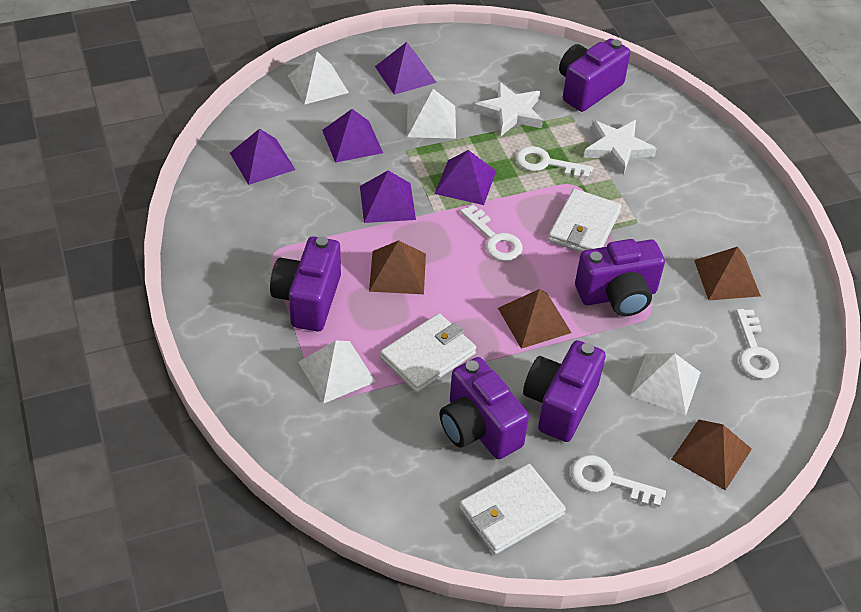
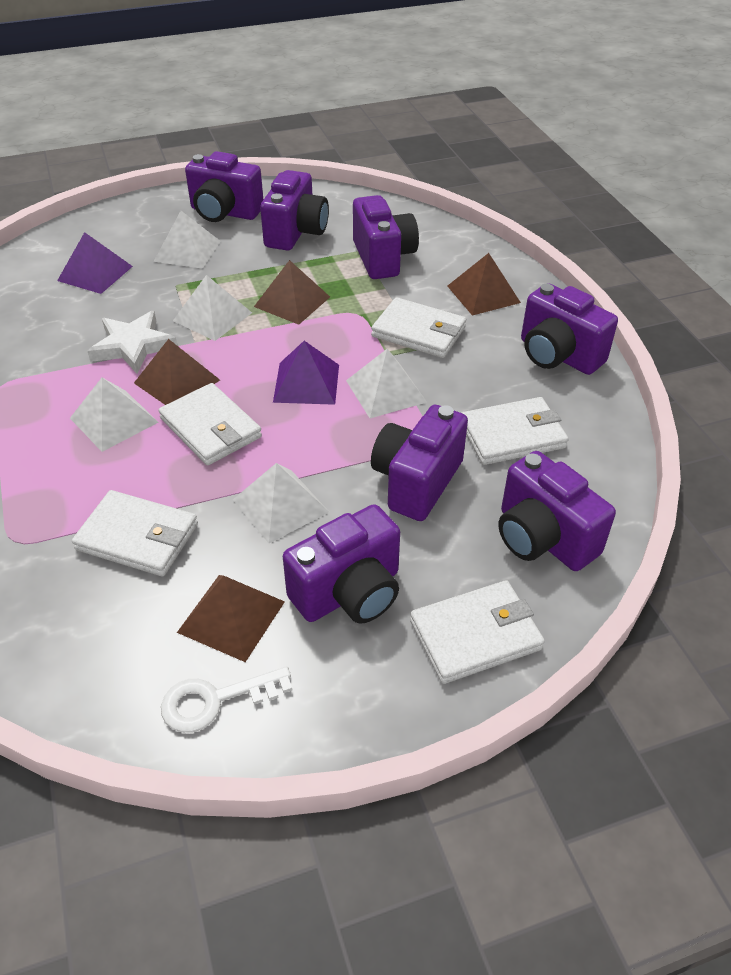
purple camera: [270,236,341,331] [440,357,529,459] [523,340,606,442] [559,38,631,112] [575,239,665,316] = 5 -> [185,151,263,222] [260,170,329,251] [283,504,400,624] [353,195,419,279] [371,405,468,521] [498,451,616,571] [521,283,618,375] = 7
purple pyramid: [230,129,295,185] [322,109,383,163] [360,170,416,223] [375,42,437,95] [435,150,496,205] = 5 -> [57,232,133,294] [273,341,339,405] = 2
white key: [460,205,523,261] [516,146,593,178] [571,455,666,507] [736,309,779,379] = 4 -> [161,666,292,733] = 1
white pyramid: [288,52,349,105] [298,341,376,404] [407,89,456,139] [630,353,701,415] = 4 -> [70,378,159,452] [154,211,221,269] [173,275,252,341] [233,463,329,543] [346,349,427,418] = 5
white star: [474,82,543,136] [584,120,657,175] = 2 -> [88,311,177,374] = 1
white wallet: [380,313,476,393] [459,464,566,554] [548,189,621,252] = 3 -> [72,490,198,576] [158,383,262,465] [371,297,466,358] [410,580,545,684] [462,397,569,465] = 5

